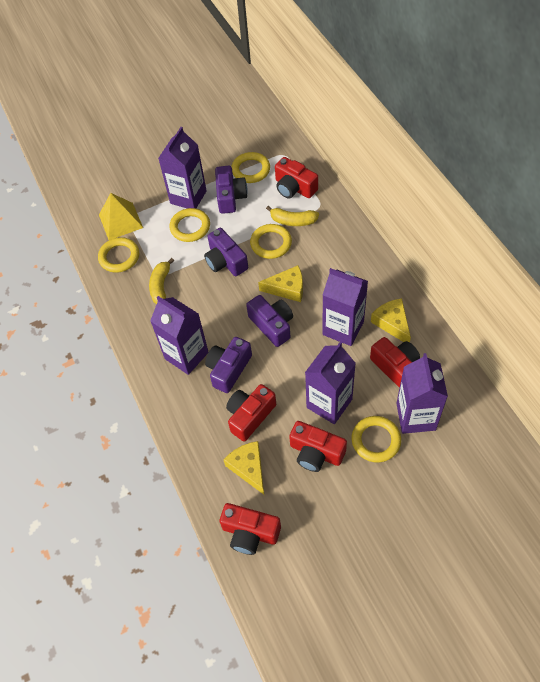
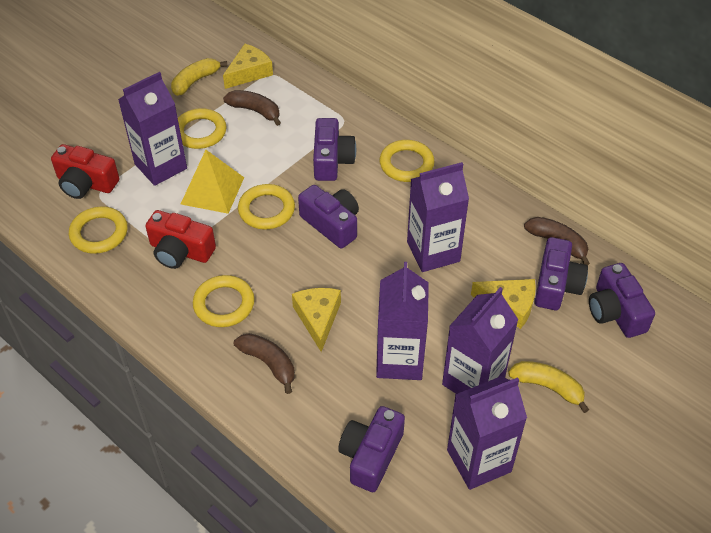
brown banana: none = 0 -> [223,90,281,126] [234,333,295,394] [524,217,590,265] = 3
purple camera: [204,228,248,276] [205,337,252,393] [215,166,248,214] [246,295,293,347] = 4 -> [298,185,359,248] [313,118,356,181] [338,406,405,492] [535,237,588,310] [589,263,655,338] = 5
red camera: [219,503,281,555] [226,384,276,441] [275,157,318,199] [289,421,347,472] [370,337,420,388] = 5 -> [51,144,119,199] [145,210,216,269] = 2

